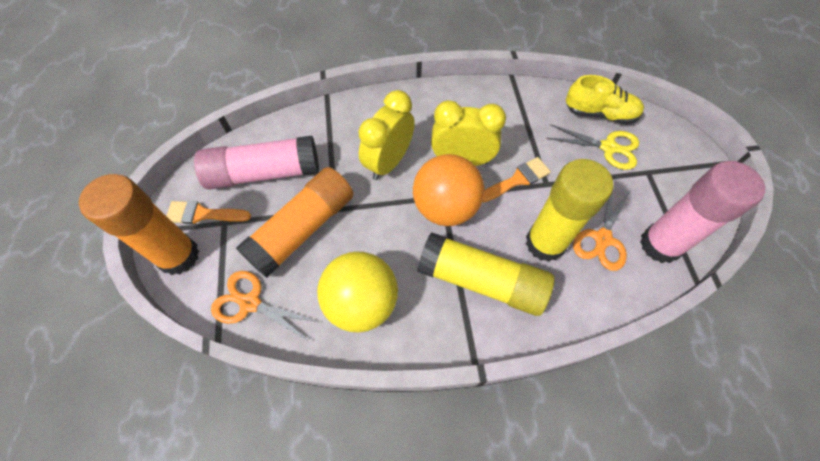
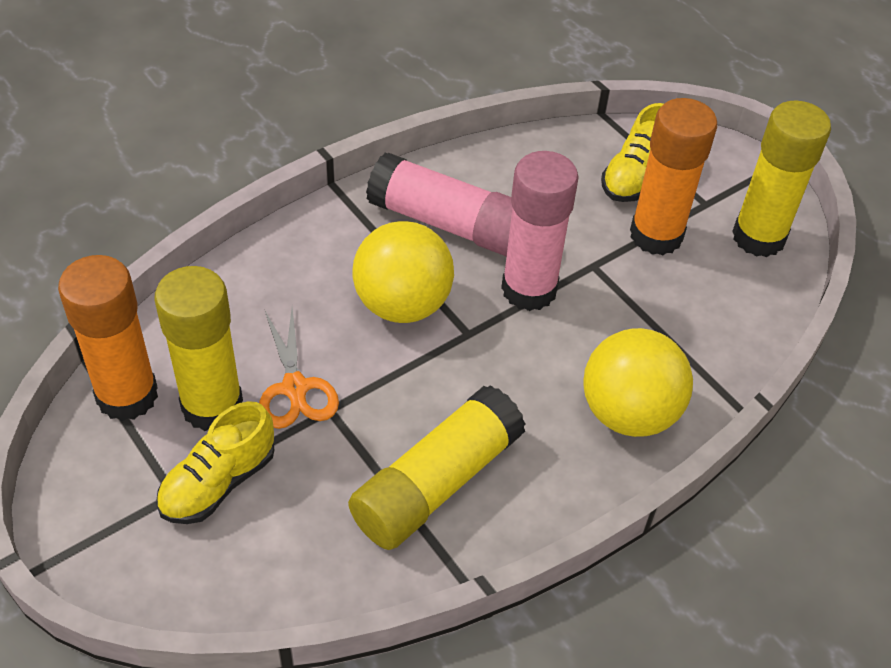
orange ball: [413,154,484,226] = 1 -> none = 0
orange brush: [166,201,251,224] [483,157,551,202] = 2 -> none = 0
orange scissors: [211,271,319,341] [573,189,631,271] = 2 -> [259,308,339,429] = 1
yellow ball: [317,251,398,333] = 1 -> [353,221,454,323] [583,328,693,437] = 2
yellow clock: [358,90,415,180] [431,100,506,166] = 2 -> none = 0
yellow glue stick: [417,232,555,316] [526,159,613,262] = 2 -> [154,266,243,431] [348,385,526,550] [732,101,831,257] = 3
yellow scissors: [546,124,639,170] = 1 -> none = 0
yellow shoe: [566,75,644,125] = 1 -> [156,401,275,524] [601,103,663,202] = 2

